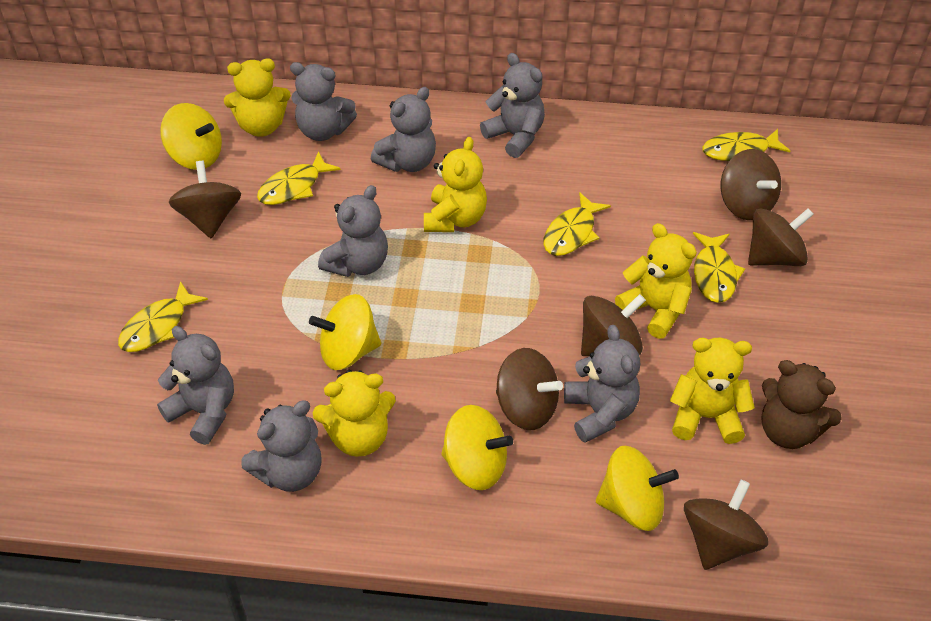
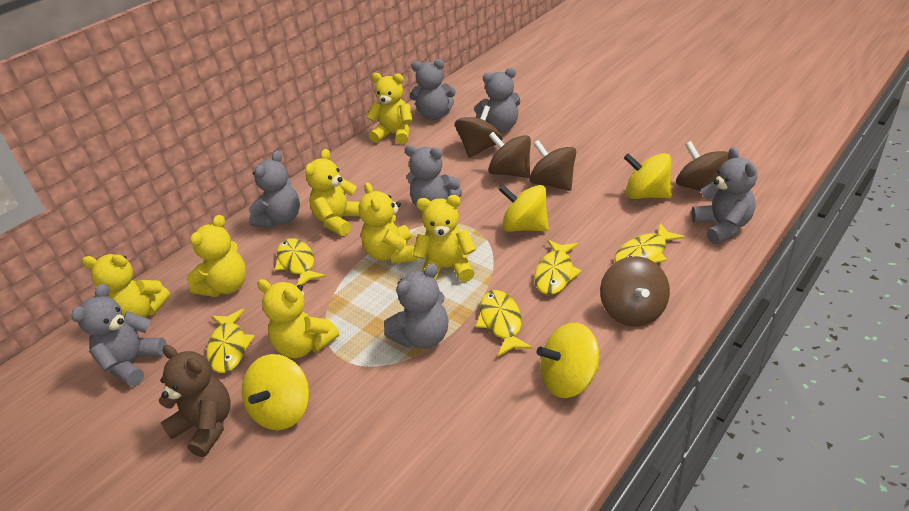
brown spinning top: [169,161,241,238] [496,348,563,430] [581,294,646,356] [684,480,768,570] [721,149,781,220] [748,208,814,266] = 6 -> [455,105,503,158] [488,132,531,178] [529,140,576,191] [600,256,670,326] [676,141,729,191] = 5
yellow teddy bear: [224,59,291,137] [312,370,396,457] [424,137,487,232] [615,223,697,339] [670,338,755,444] = 5 -> [82,254,170,318] [187,215,246,297] [257,279,339,358] [305,149,360,236] [358,182,418,264] [366,73,413,144] [413,195,476,282] = 7

